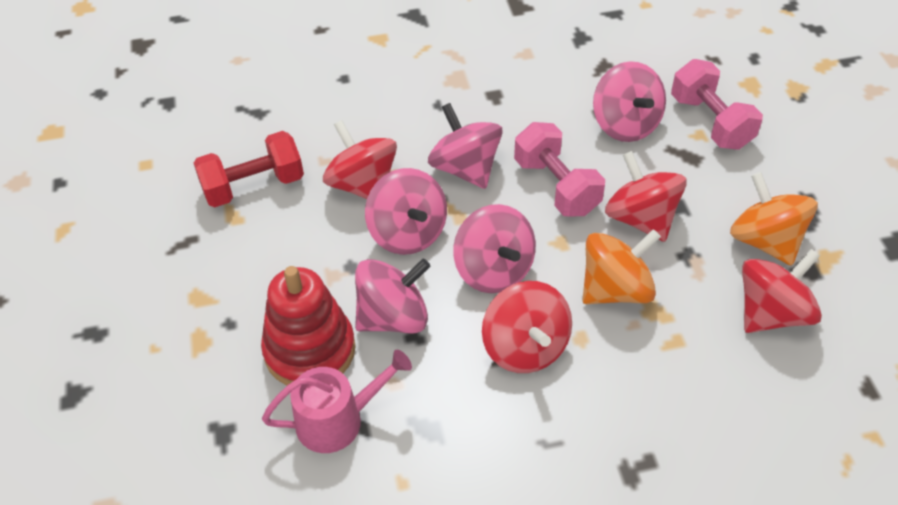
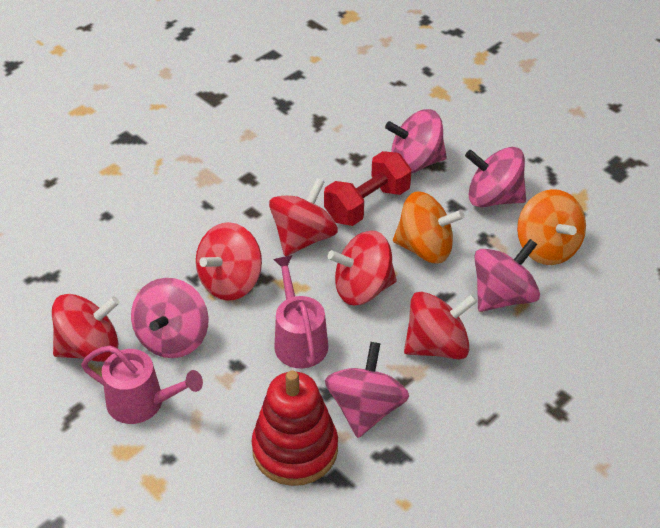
pink dumbbell: [514,122,605,217] [671,59,763,150] = 2 -> none = 0
pink watering can: [262,350,412,453] = 1 -> [81,346,203,424] [273,255,328,368] = 2
red spinning top: [323,120,397,199] [482,281,572,373] [605,151,687,242] [742,249,822,333] = 4 -> [52,294,119,362] [196,222,262,301] [269,178,338,256] [328,231,397,305] [404,291,478,359] = 5

